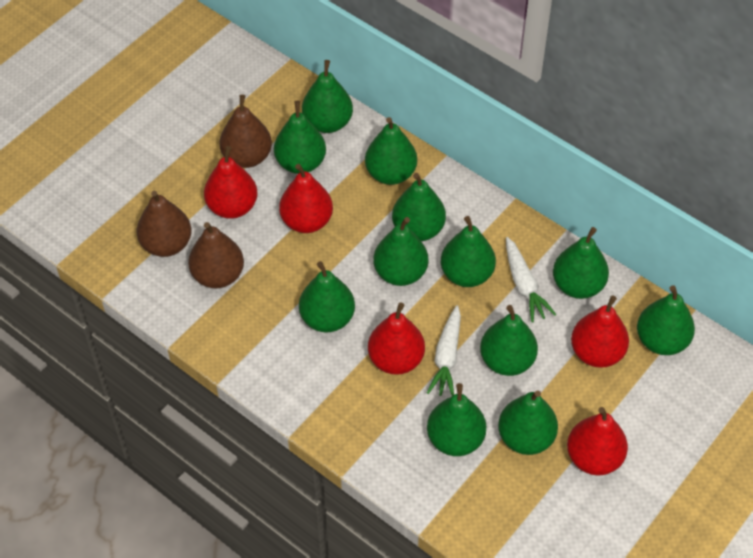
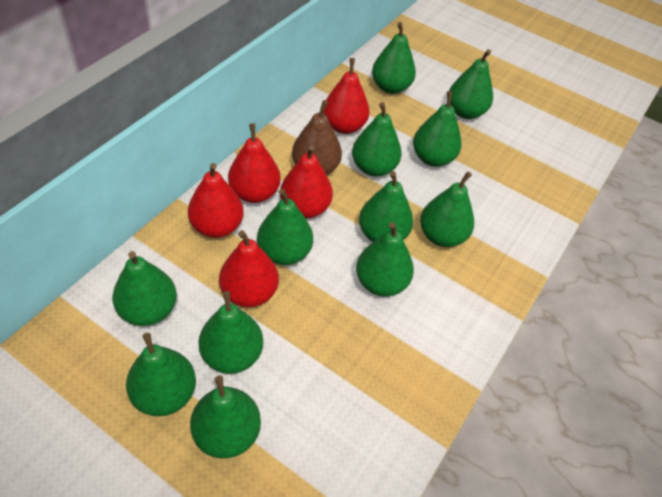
brown pear: [137,190,192,257] [188,222,244,289] [220,95,272,168] = 3 -> [292,100,342,175] = 1
white carrot: [427,305,461,396] [506,237,557,322] = 2 -> none = 0

